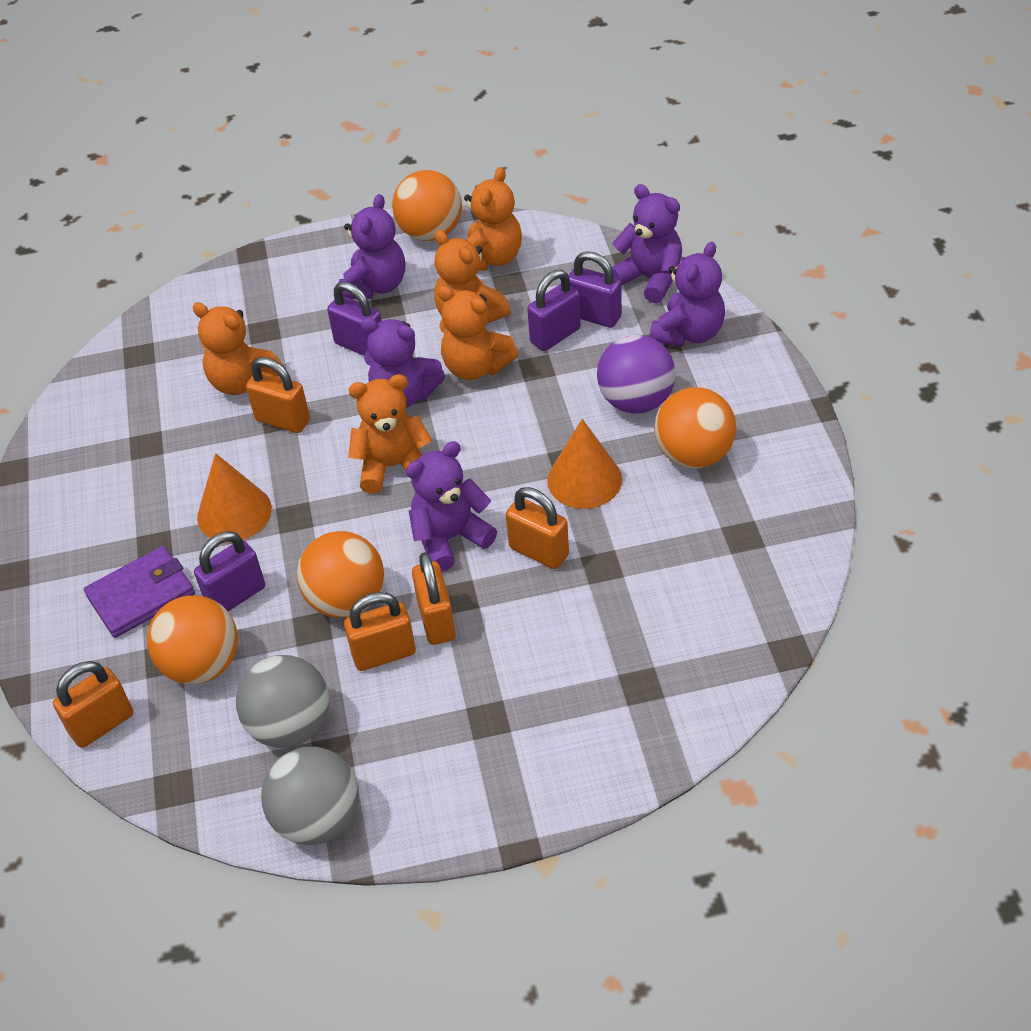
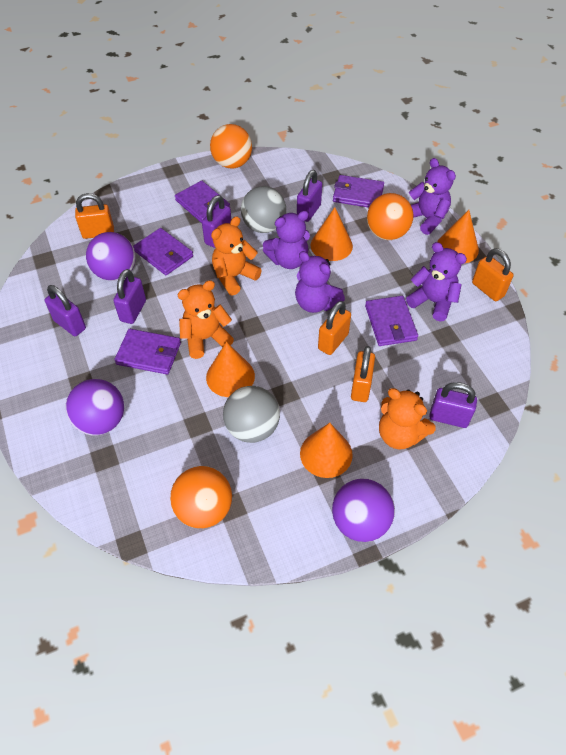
orange ball: [147,595,238,685] [297,531,384,618] [392,170,462,241] [654,387,736,468] = 4 -> [170,466,232,528] [210,124,252,168] [367,193,413,240] = 3
orange cone: [197,453,272,542] [547,419,622,509] = 2 -> [206,342,255,397] [300,423,353,478] [311,207,353,261] [437,210,479,264] = 4
orange padlock: [53,661,133,748] [246,357,310,433] [344,592,416,671] [412,552,456,645] [506,487,569,569] = 5 -> [75,193,114,239] [318,301,351,355] [351,346,375,402] [472,248,513,301] = 4
orange teddy bear: [193,302,284,395] [348,374,432,494] [434,230,511,324] [437,286,519,380] [464,167,522,271] = 5 -> [177,280,234,359] [211,216,262,295] [379,388,436,450] = 3
purple ball: [597,335,676,413] = 1 -> [65,379,124,435] [86,232,136,281] [332,478,395,542] = 3
purple padlock: [194,531,265,611] [327,282,382,356] [527,270,581,351] [568,251,622,328] = 4 -> [45,285,86,336] [113,269,146,324] [202,195,231,248] [297,170,322,222] [429,382,477,428] = 5
purple teddy bear: [339,194,405,299] [361,318,445,408] [406,441,497,572] [612,184,682,304] [650,242,725,347] = 5 -> [263,211,310,269] [295,251,345,313] [406,242,467,322] [409,158,456,235] = 4
purple wallet: [84,546,195,638] = 1 -> [115,329,181,374] [133,228,193,275] [175,181,230,223] [333,175,384,208] [365,296,418,346] = 5

